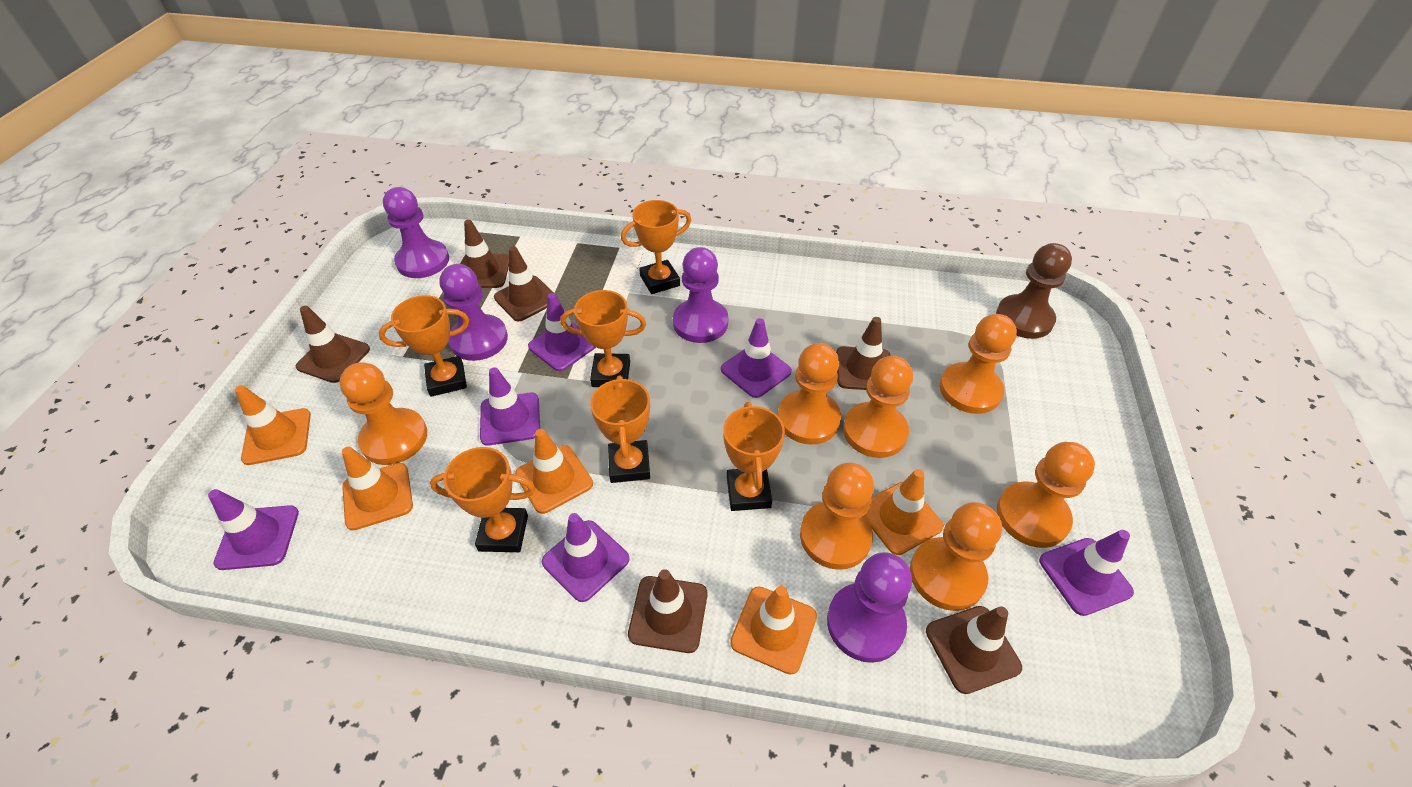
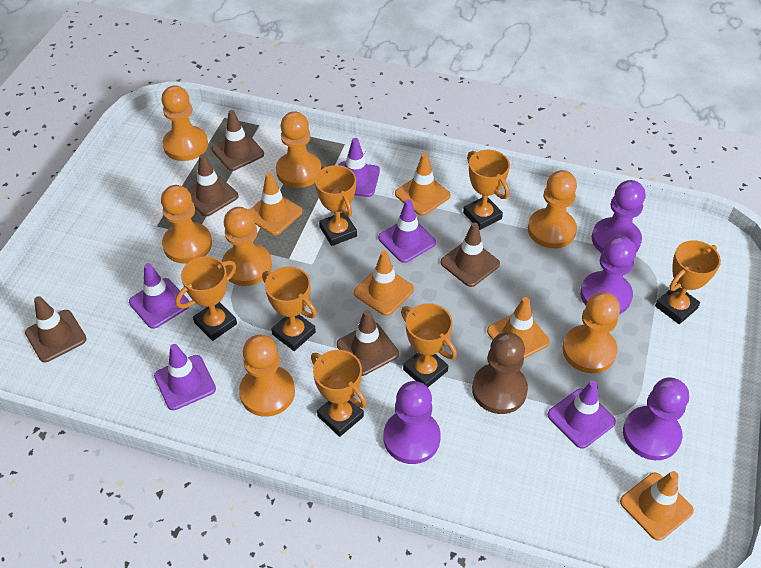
brown traffic cone: [295,306,370,383] [461,220,509,288] [494,246,558,321] [628,569,707,653] [836,317,891,390] [926,606,1022,694] = 6 -> [25,296,87,362] [187,154,238,216] [212,110,264,171] [337,310,399,376] [441,223,500,287] = 5
orange trophy: [379,295,469,397] [430,447,535,552] [560,290,646,387] [590,375,650,483] [621,200,691,294] [723,402,785,511] = 6 -> [175,256,237,341] [262,266,317,351] [311,350,367,437] [315,165,357,246] [401,303,457,387] [463,150,510,230] [655,240,721,324] = 7
purple traffic cone: [208,489,299,570] [480,367,540,446] [528,293,596,371] [542,513,630,602] [721,318,792,398] [1039,530,1134,616] = 6 -> [129,263,189,329] [154,344,216,410] [339,138,380,197] [378,199,436,263] [547,381,616,449] = 5

